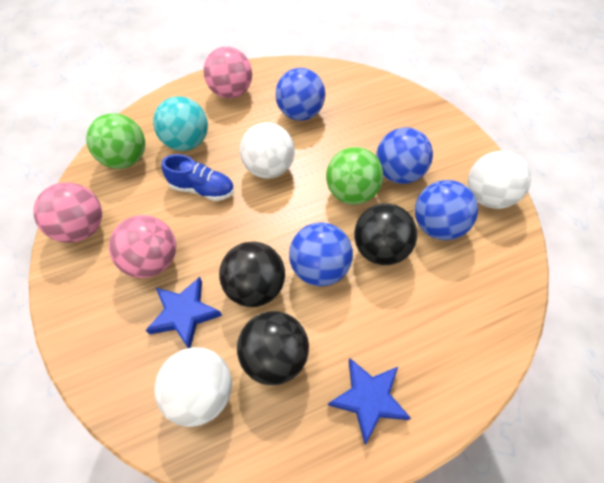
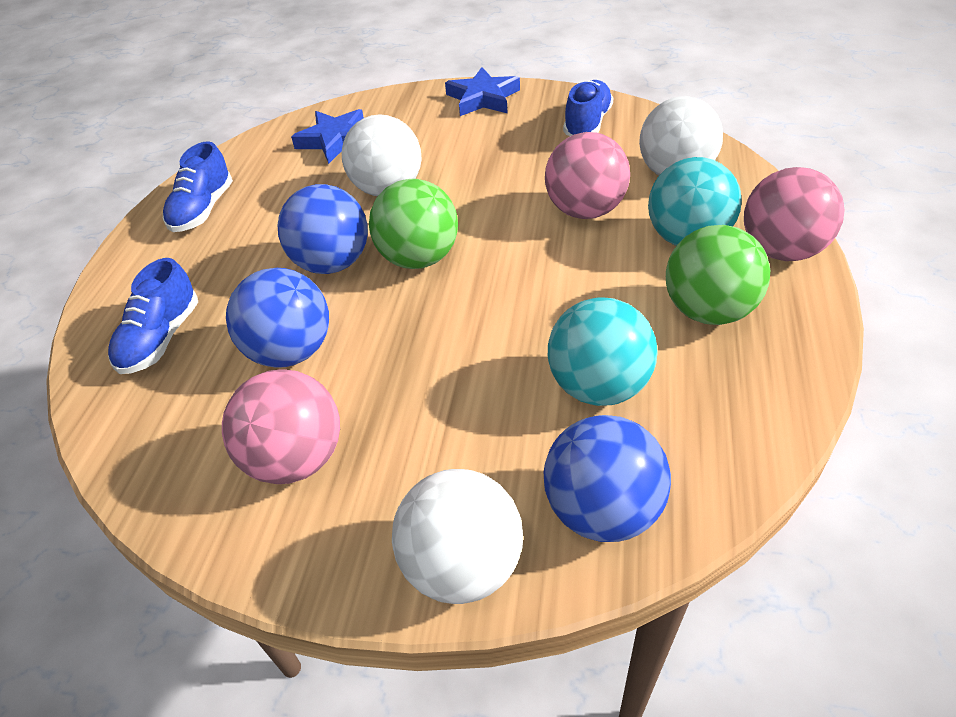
black ball: [219,241,285,307] [237,311,309,385] [354,203,417,265] = 3 -> none = 0
blue ball: [275,68,326,121] [289,222,353,286] [376,127,433,184] [415,180,478,240] = 4 -> [226,268,329,368] [277,184,368,274] [544,415,671,542] = 3
blue shoe: [162,154,234,201] = 1 -> [108,258,198,374] [163,141,233,232] [563,80,613,136] = 3
turquoise ball: [153,96,208,151] = 1 -> [548,297,657,406] [648,157,742,246] = 2

